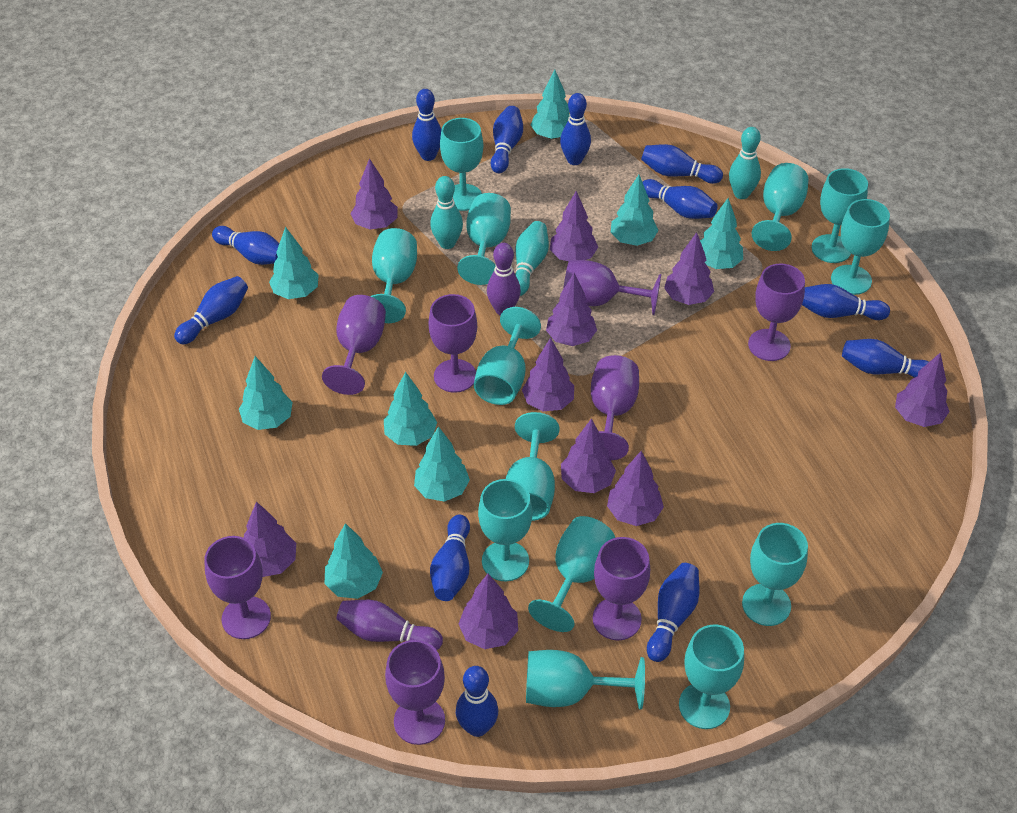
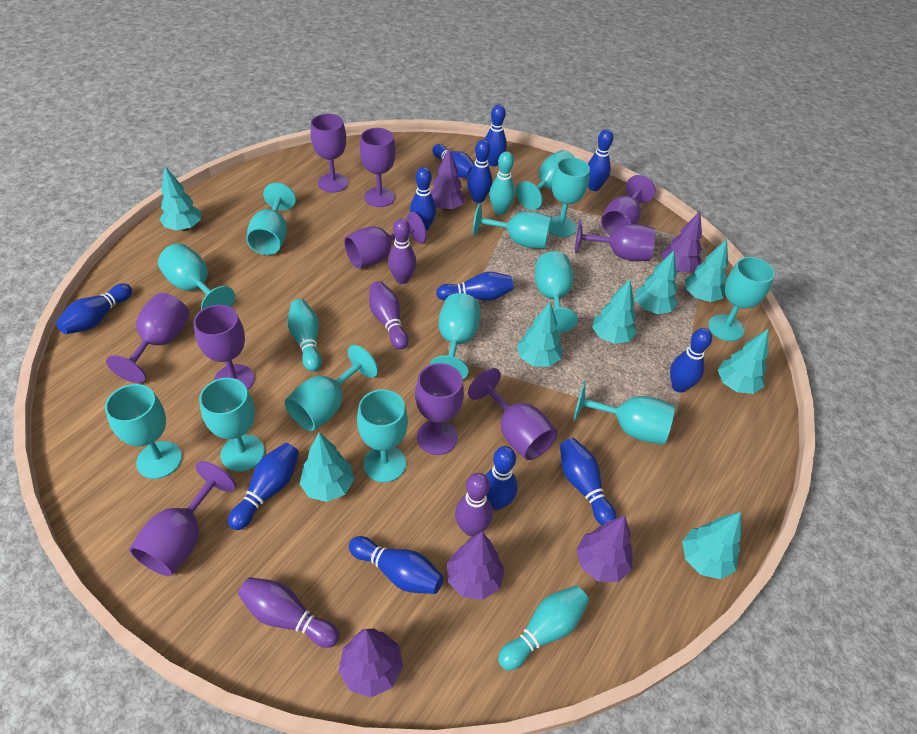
purple bowling pin: [336,600,443,650] [487,243,521,316] = 2 -> [238,577,339,648] [369,281,409,350] [388,218,416,284] [455,473,493,536] = 4
purple goblet: [204,536,271,639] [322,295,386,395] [385,640,445,745] [428,294,477,393] [563,260,661,315] [591,355,639,460] [593,537,650,640] [748,264,805,361] = 8 -> [106,293,189,383] [129,461,236,576] [194,305,255,390] [311,114,349,193] [344,211,426,269] [360,128,396,207] [415,363,464,455] [468,368,557,460] [575,220,656,261] [601,175,655,236] = 10
purple tree: [244,501,296,577] [350,158,398,230] [459,574,518,649] [522,337,574,411] [546,273,597,346] [550,191,598,261] [561,418,616,493] [607,451,664,526] [664,232,714,305] [895,353,950,427] = 10 -> [339,629,403,697] [431,149,466,211] [447,532,505,600] [576,515,633,582] [661,211,702,273] = 5

